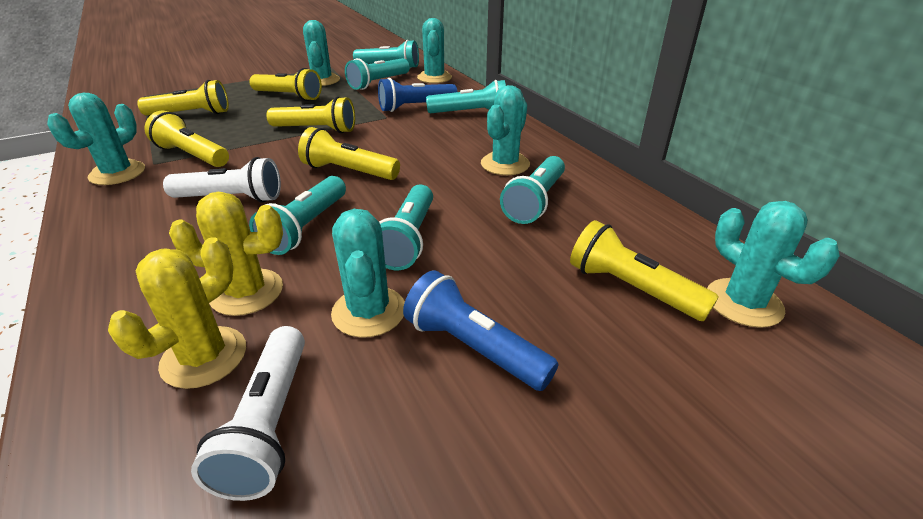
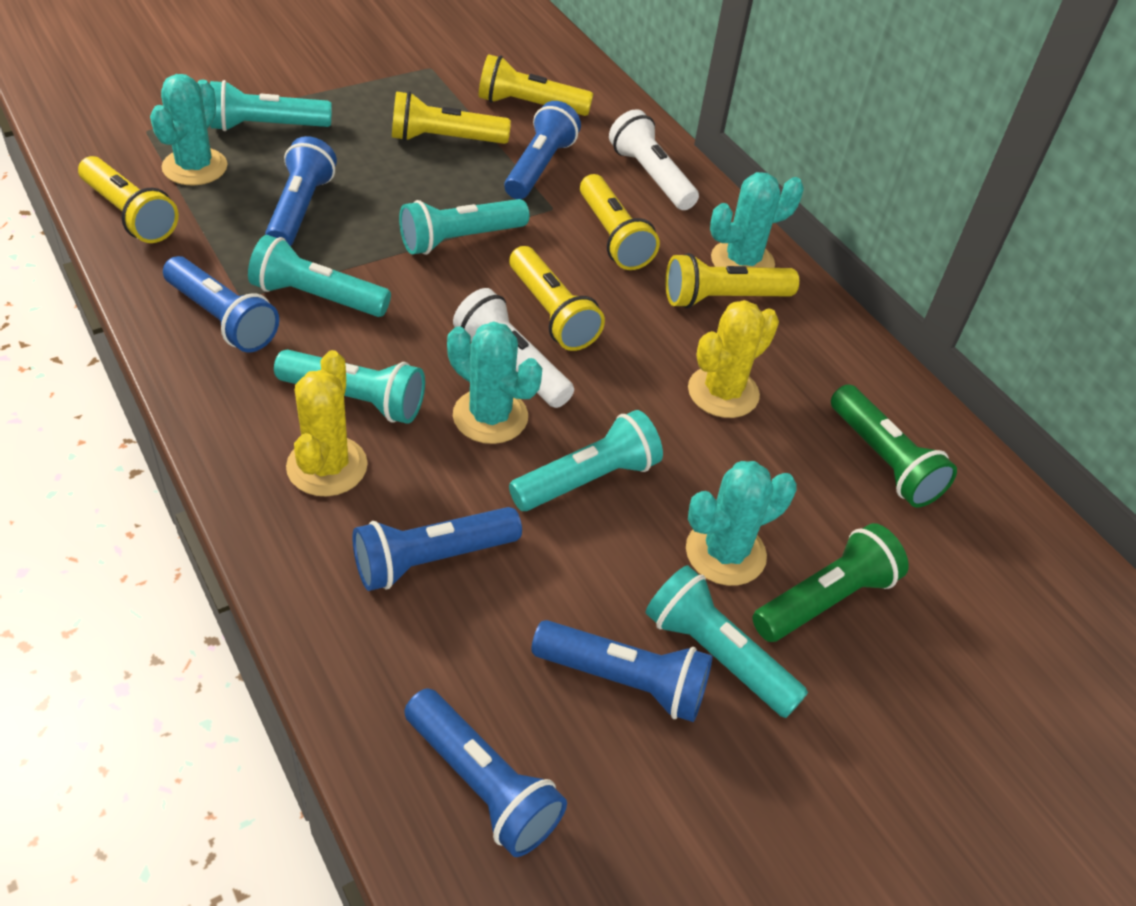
blue flashlight: [378,78,457,112] [403,270,559,391] = 2 -> [163,256,279,352] [265,136,337,246] [352,507,522,591] [404,689,567,857] [504,101,581,199] [531,620,713,722] = 6
green flashlight: none = 0 -> [752,523,909,642] [831,384,957,508] = 2
turquoise cactus: [47,93,145,185] [303,20,340,86] [331,209,405,338] [417,18,452,83] [481,85,530,175] [707,201,840,328] = 6 -> [150,74,228,185] [447,321,542,444] [686,461,797,586] [710,172,804,268] = 4

